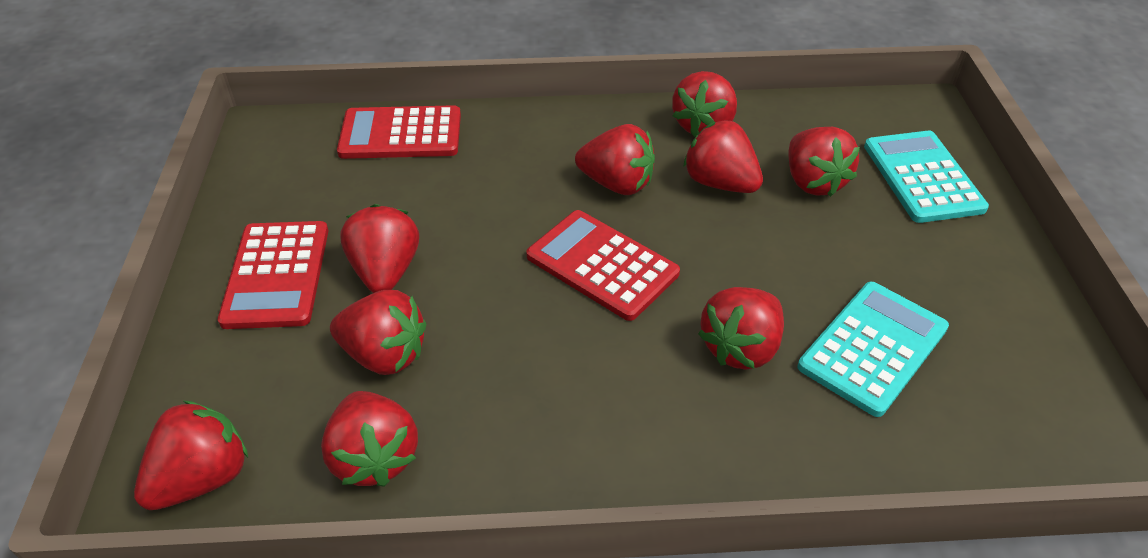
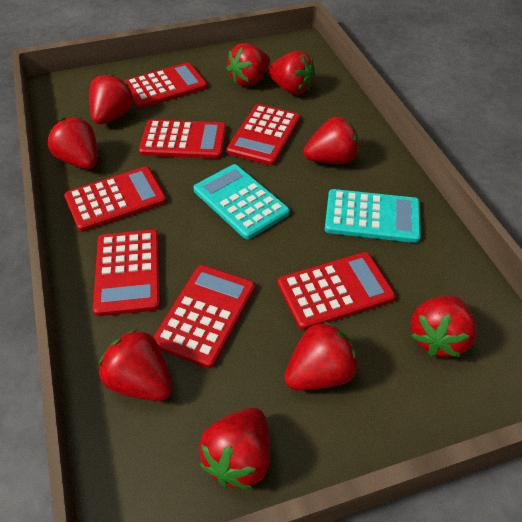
red calculator: [218,221,328,329] [337,105,461,159] [526,210,680,321] = 3 -> [64,167,167,232] [93,230,160,316] [125,63,207,108] [139,120,226,159] [153,265,255,368] [227,104,300,165] [278,252,396,330] = 7

